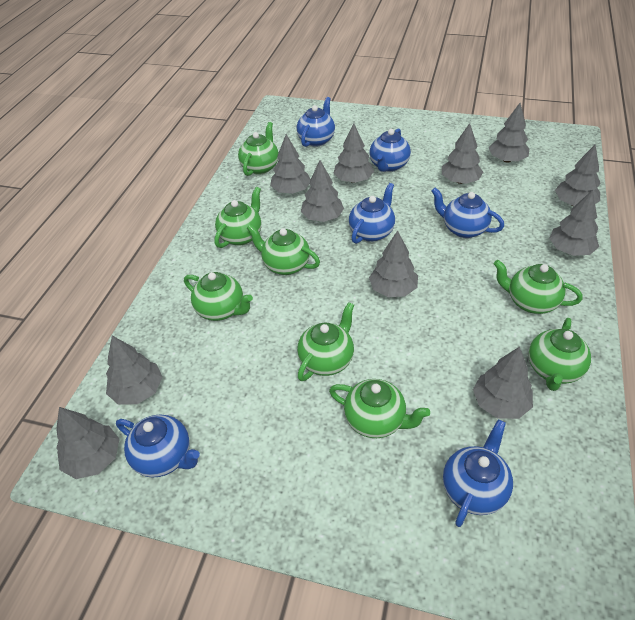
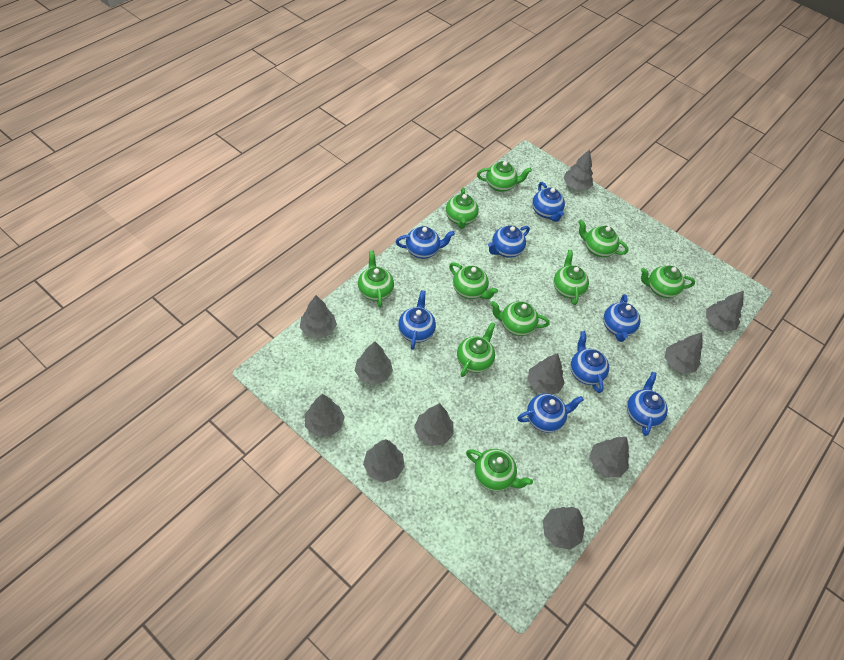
blue teapot: [116,415,200,478] [297,97,335,147] [349,183,395,244] [369,128,411,172] [431,187,504,238] [443,419,513,527] = 6 -> [396,226,455,259] [398,290,436,350] [488,226,530,258] [517,393,584,433] [532,182,565,222] [571,331,609,393] [603,294,641,342] [627,372,668,436] = 8
green teapot: [184,272,253,321] [215,187,261,248] [238,122,279,176] [247,224,320,275] [297,302,354,381] [329,379,430,438] [494,260,583,314] [529,318,591,391] = 8 -> [358,251,394,307] [446,188,479,229] [449,262,498,299] [457,322,495,377] [466,449,533,491] [477,161,532,192] [490,301,550,336] [553,250,589,305] [578,219,629,257] [641,266,695,298] = 10

